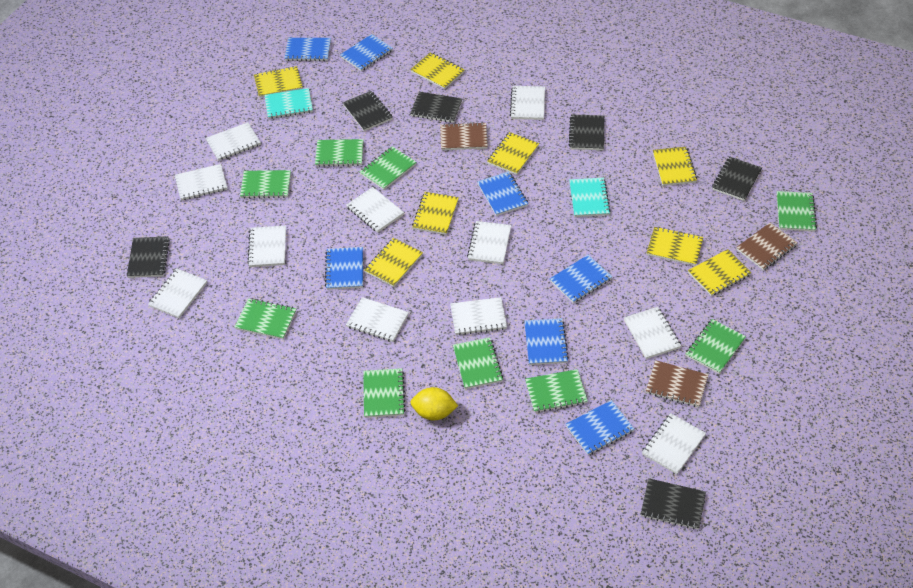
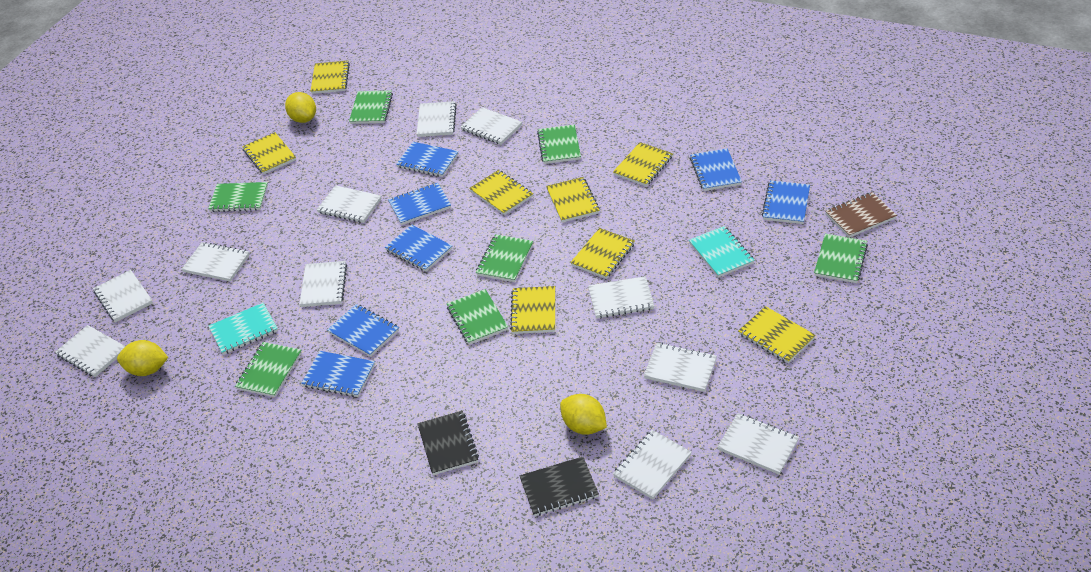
black notebook: [127,236,170,278] [343,91,392,131] [410,92,462,123] [569,114,604,150] [641,478,706,530] [712,157,762,201] = 6 -> [417,411,479,475] [520,457,599,516] = 2
brown notebook: [440,122,488,150] [646,360,709,407] [736,223,798,270] = 3 -> [825,192,897,237] = 1
green notebook: [235,298,296,339] [240,170,291,199] [315,139,364,167] [360,146,416,190] [363,368,405,418] [453,337,503,389] [525,369,588,413] [686,319,746,374] [777,191,817,232] = 9 -> [208,182,268,212] [235,342,302,397] [349,90,393,124] [447,289,508,344] [476,234,533,282] [537,125,581,164] [814,234,868,283] = 7
yellow lemon: [411,387,458,420] = 1 -> [117,340,168,376] [285,92,316,123] [560,394,607,435] = 3

